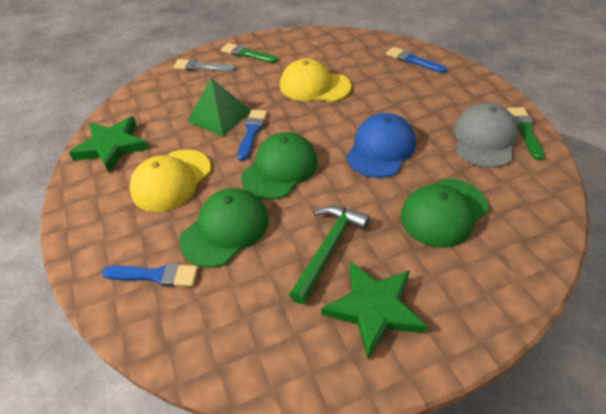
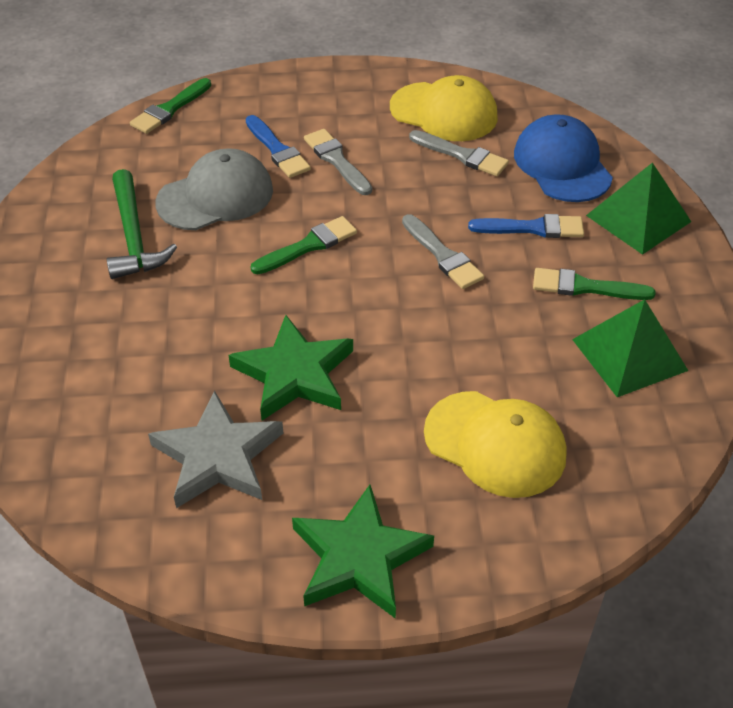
blue brush: [101,263,198,287] [237,109,267,161] [386,47,447,73] = 3 -> [246,115,311,178] [468,214,584,238] = 2
green brush: [221,43,278,63] [507,107,544,160] = 2 -> [130,78,211,134] [251,216,357,274] [533,268,656,300] = 3
green cap: [179,188,269,268] [241,132,318,200] [400,179,488,248] = 3 -> none = 0
green pyramid: [187,78,251,136] = 1 -> [572,299,688,397] [586,162,691,255] = 2
grey brush: [173,59,236,72] = 1 -> [304,129,372,195] [402,214,484,289] [409,130,509,176] = 3
grey star: none = 0 -> [148,390,283,508] = 1

